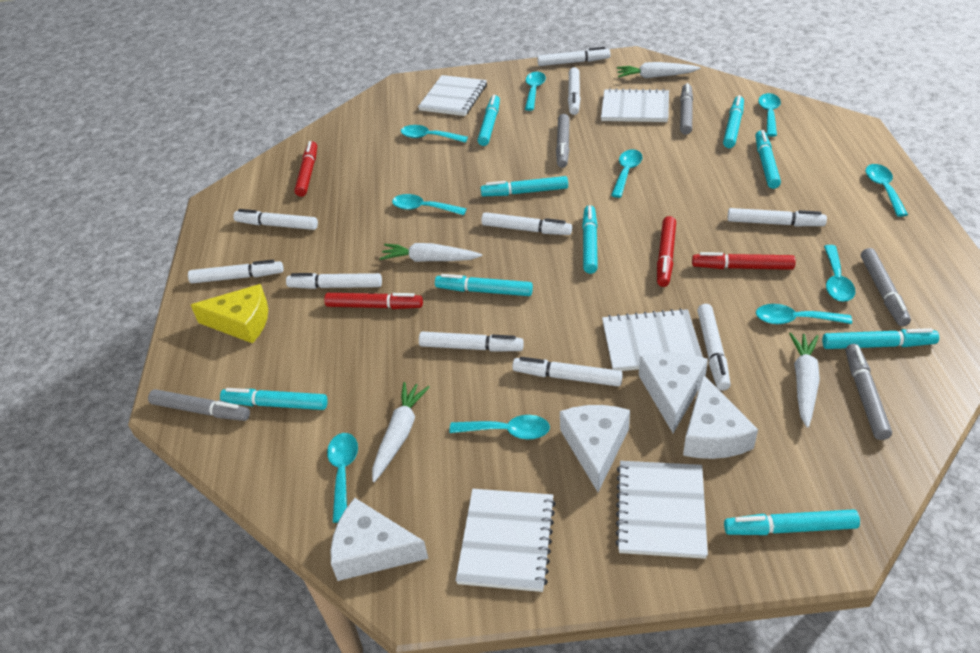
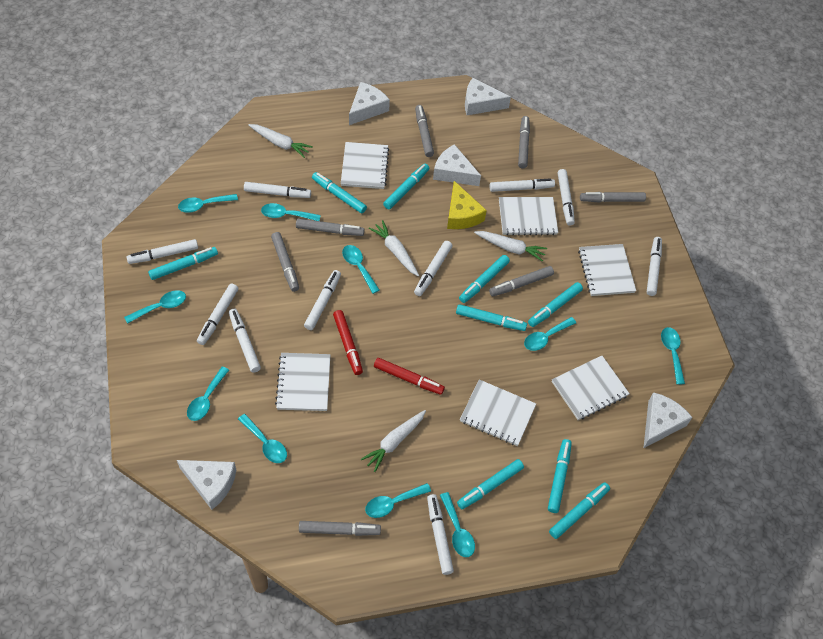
grey marker: [148,389,250,421] [556,114,570,168] [680,83,693,135] [846,344,892,440] [861,248,911,326] = 5 -> [271,232,299,292] [296,219,365,236] [299,521,381,536] [415,105,434,157] [489,266,554,296] [518,116,530,168] [580,192,646,203] = 7
red marker: [294,141,317,197] [324,293,423,309] [657,216,676,287] [692,252,796,270] = 4 -> [333,310,363,375] [374,358,445,395] = 2
white cheese: [331,498,429,581] [560,405,630,492] [639,352,708,433] [683,374,758,459] = 4 -> [177,460,236,510] [349,82,390,125] [433,144,481,186] [465,78,511,115] [644,392,693,448] = 5
white notebook: [418,75,487,116] [455,489,556,592] [601,88,669,122] [602,308,703,371] [615,461,708,559] = 5 -> [275,353,330,411] [341,142,389,189] [460,379,536,446] [499,197,558,236] [552,356,630,420] [578,244,636,296] = 6

